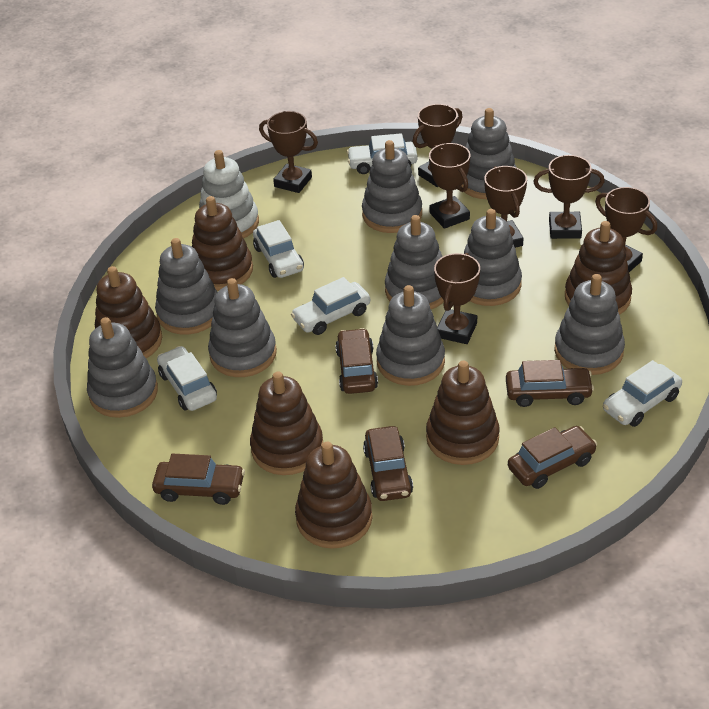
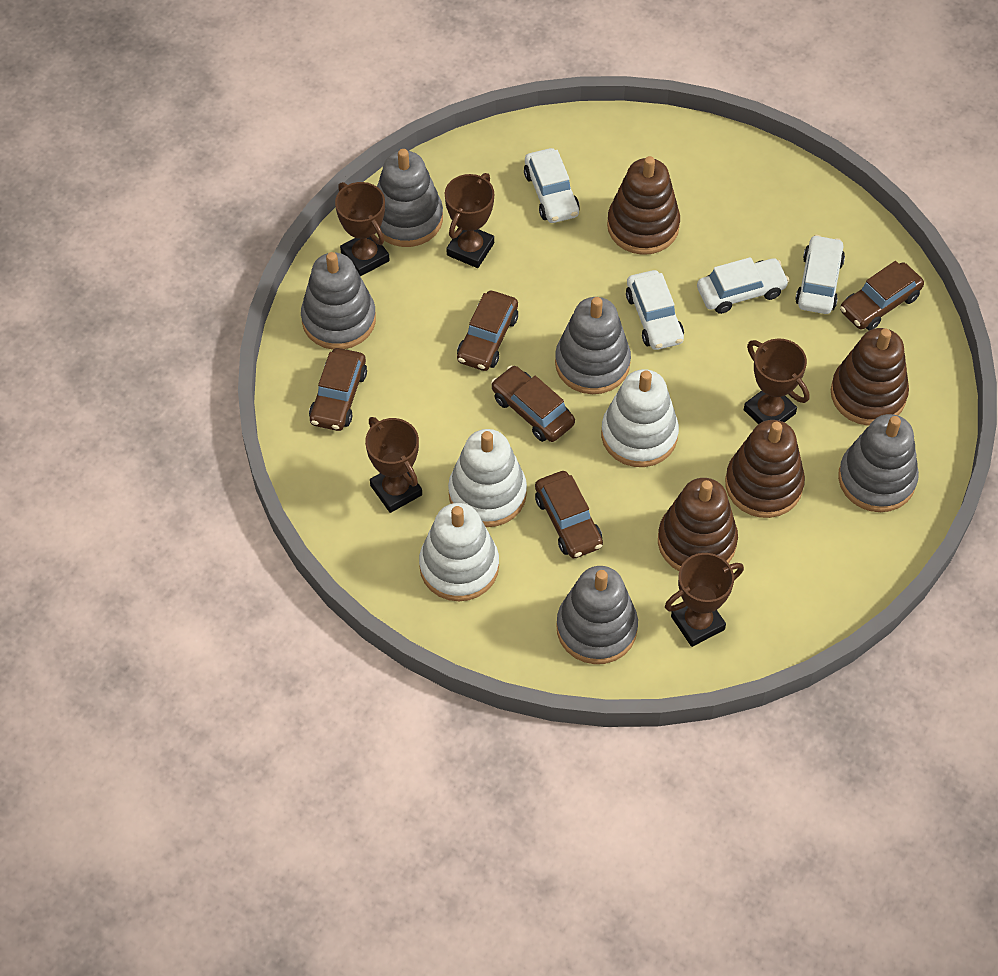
brown stacking toy: [95,266,162,358] [192,196,253,291] [250,372,323,475] [295,442,373,549] [426,361,499,465] [565,221,632,315] = 6 -> [607,156,680,255] [658,478,738,571] [725,420,805,518] [831,328,909,426] = 4
brown trophy: [259,111,318,193] [413,104,463,187] [429,143,470,229] [434,253,480,344] [484,166,527,248] [533,155,605,239] [595,187,657,272] = 7 -> [335,182,390,276] [365,417,422,513] [445,173,494,268] [665,553,744,647] [744,338,809,424] = 5
grey stacking toy: [87,317,158,418] [155,238,217,335] [208,278,277,377] [362,140,422,233] [376,285,445,386] [385,215,444,309] [461,108,517,199] [464,209,522,306] [554,274,625,375] = 9 -> [301,252,376,350] [376,149,443,247] [555,297,631,394] [556,566,638,664] [838,414,919,512] = 5
white car: [157,346,217,411] [253,220,304,278] [291,277,370,335] [347,133,418,174] [603,360,682,427] = 5 -> [524,148,580,223] [626,270,684,350] [697,257,789,314] [795,235,845,314] = 4
white stacking toy: [199,150,259,238] = 1 -> [419,503,499,601] [448,429,527,527] [601,369,679,467] = 3

